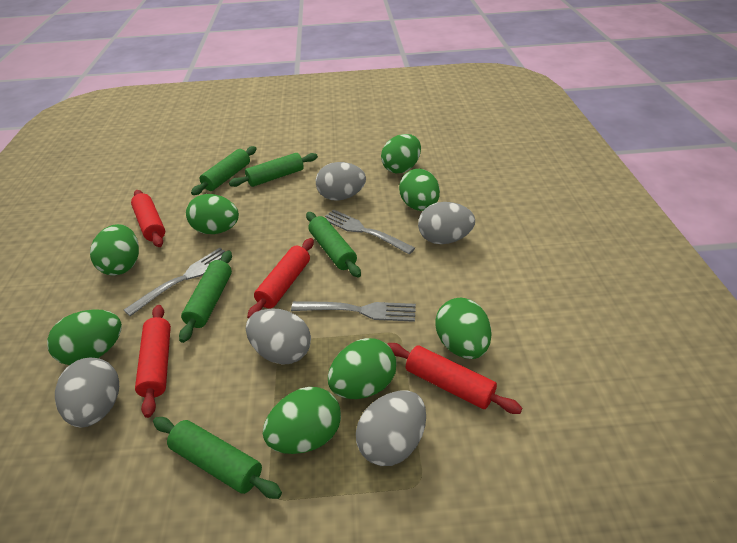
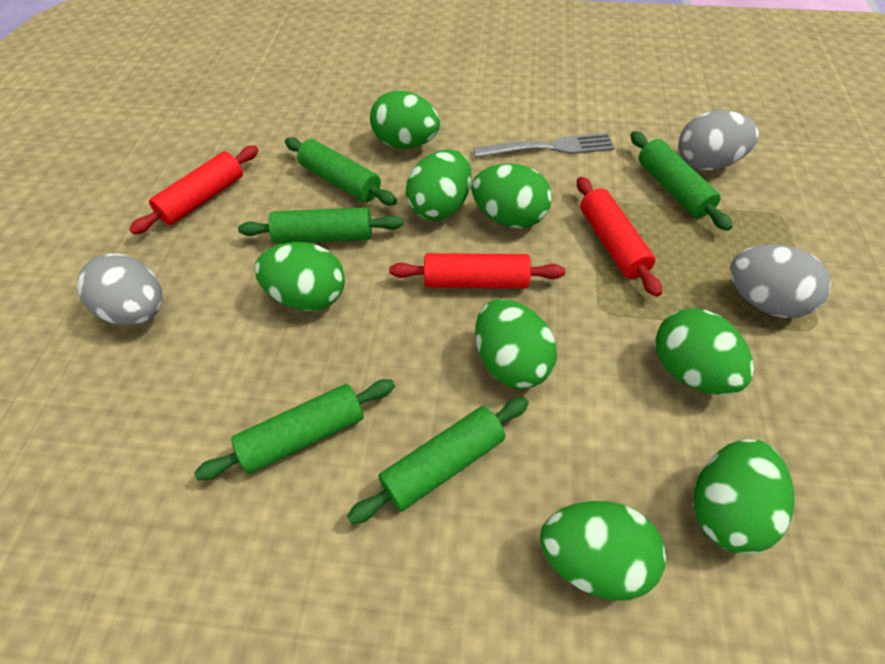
grey egg: [55,358,119,427] [246,308,311,365] [316,162,366,201] [356,391,426,466] [418,202,475,244] = 5 -> [77,253,163,326] [678,110,759,170] [730,244,831,318] = 3
grey fork: [124,248,225,316] [291,301,416,322] [325,209,415,254] = 3 -> [474,133,615,158] = 1
red rolling pin: [131,190,165,247] [135,305,171,418] [247,238,314,318] [387,343,522,414] = 4 -> [129,146,259,234] [389,253,565,288] [577,177,662,297] = 3

